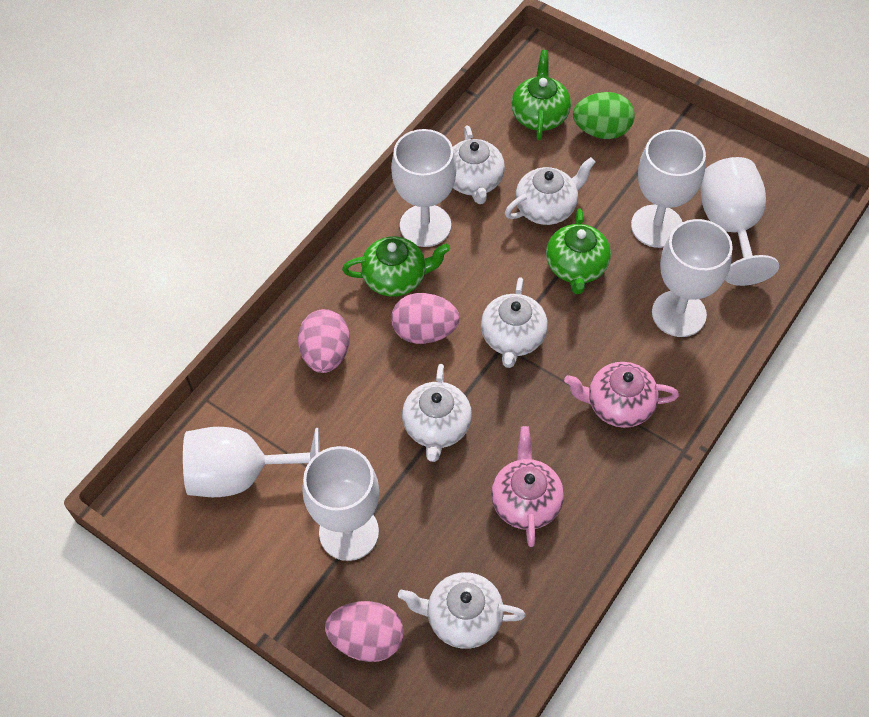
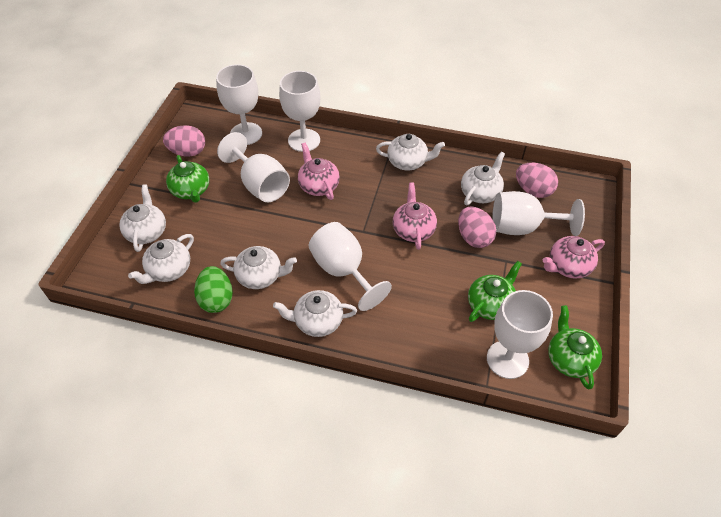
pink teapot: [491,426,564,547] [564,362,679,428] = 2 -> [298,143,340,200] [393,182,437,250] [543,236,605,279] = 3
white teapot: [398,572,526,649] [402,364,472,462] [453,125,505,204] [481,277,548,368] [505,157,596,225] = 5 -> [119,184,166,252] [128,234,194,284] [220,246,297,289] [273,290,357,337] [376,134,445,171] [461,152,505,205] = 6

